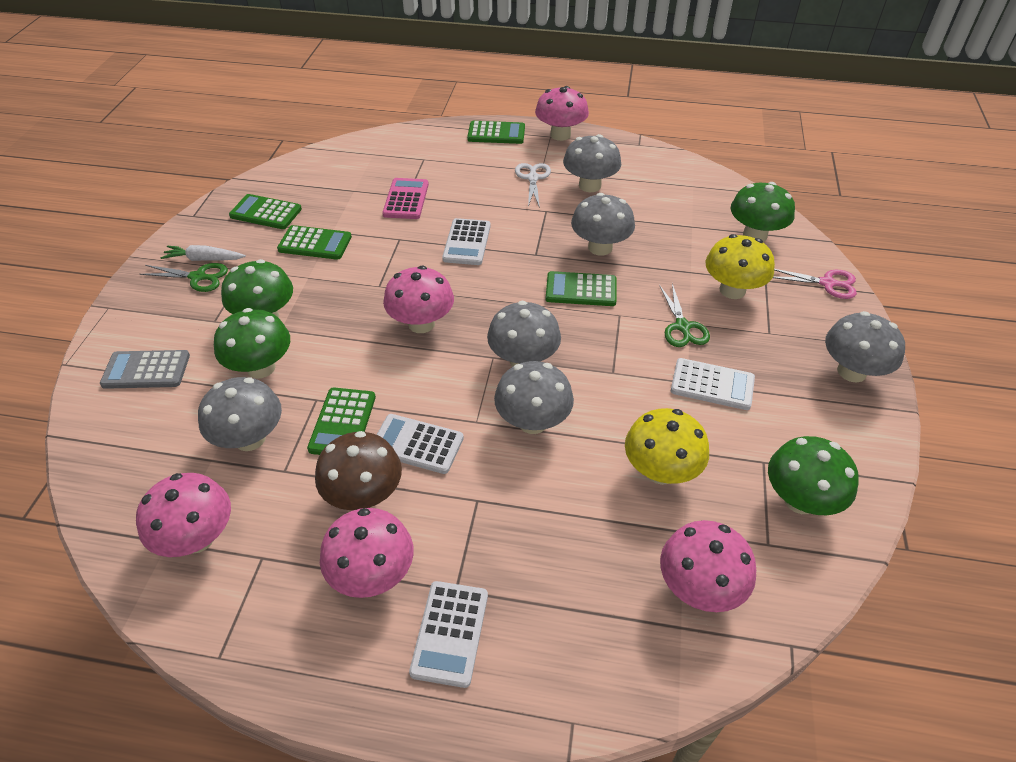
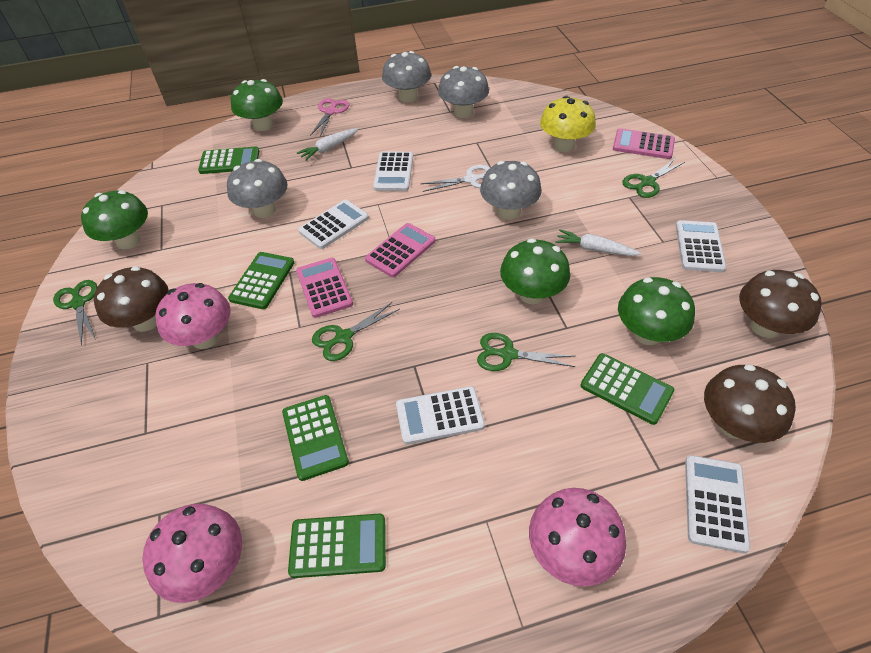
brown mushroom: [315,431,402,510] = 1 -> [94,266,169,332] [704,364,796,443] [739,270,822,338] = 3
green scissors: [140,263,228,292] [659,284,710,347] = 2 -> [53,280,97,345] [312,302,400,361] [477,333,576,371] [622,158,686,198] = 4
grey calculator: [100,350,190,389] = 1 -> none = 0
grey mushroom: [198,377,282,451] [487,301,561,367] [494,361,574,434] [563,134,621,192] [571,193,635,256] [825,311,905,383] = 6 -> [227,159,287,218] [382,51,431,103] [438,66,489,118] [480,161,542,220] = 4
pink calculator: [382,178,429,219] = 1 -> [296,258,353,318] [365,223,435,277] [613,128,675,159] = 3
pink mushroom: [136,473,231,557] [320,508,414,598] [383,266,454,333] [535,86,589,141] [660,520,756,612] = 5 -> [142,504,242,603] [155,283,231,349] [529,488,626,586] = 3
white calculator: [377,414,464,474] [409,581,488,688] [442,218,491,265] [671,358,755,410] = 4 -> [298,199,369,249] [373,152,413,191] [396,386,485,445] [676,220,727,272] [685,455,750,553] = 5
white carrot: [160,245,246,261] = 1 -> [297,128,358,161] [556,230,641,256] = 2
yellow mushroom: [625,408,709,485] [706,234,775,299] = 2 -> [540,96,596,152] = 1

